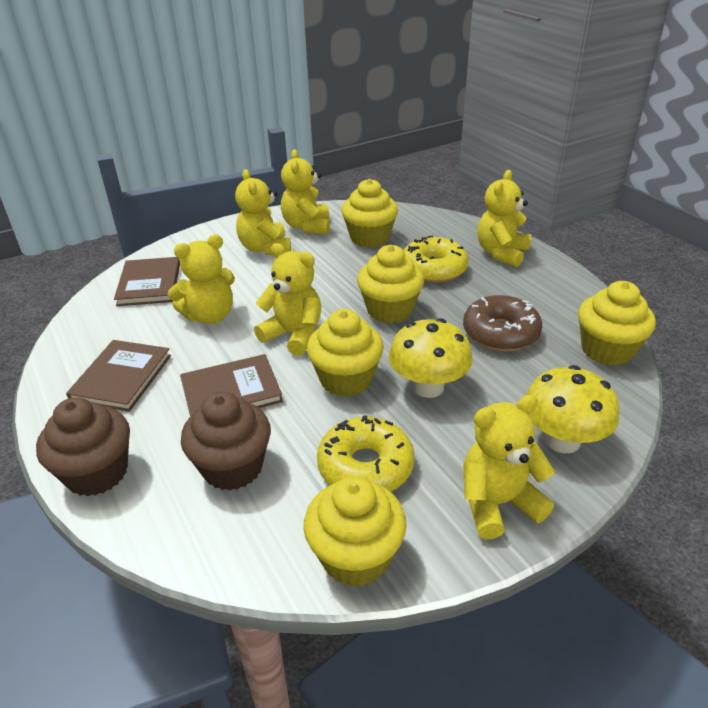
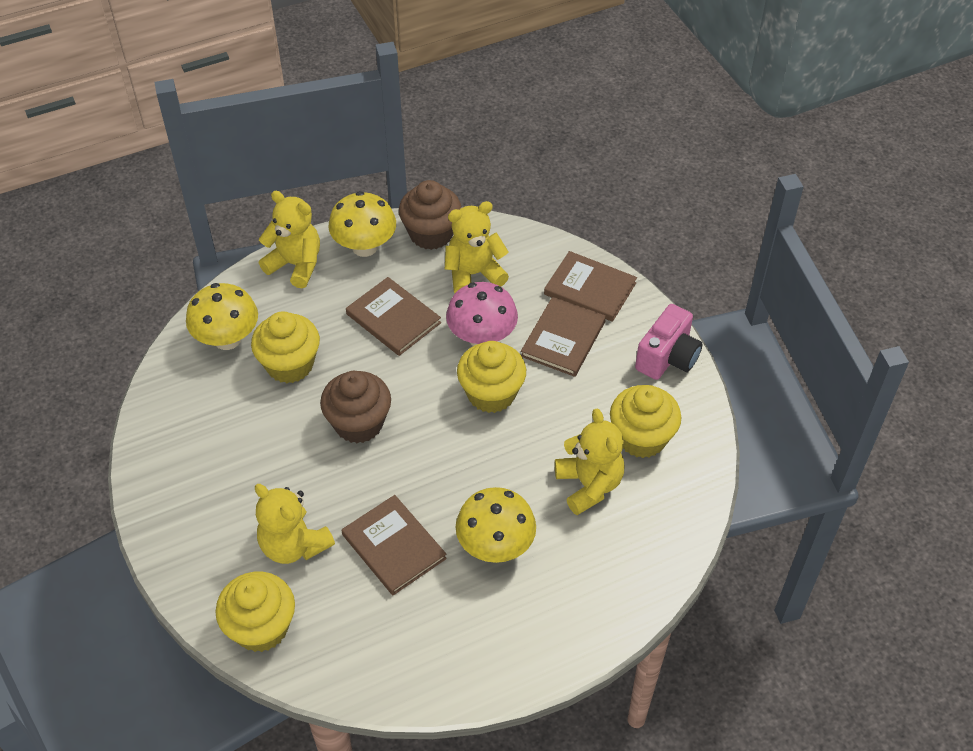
brown book: [66,340,171,412] [114,257,180,306] [180,354,283,417] = 3 -> [342,495,447,595] [346,277,441,356] [521,297,606,377] [544,251,637,322] = 4
brown donut: [463,295,542,351] = 1 -> none = 0
pink camera: none = 0 -> [635,304,703,380] = 1
pink mushroom: none = 0 -> [446,282,518,346] = 1
yellow cupcake: [303,476,407,587] [307,309,384,397] [341,179,398,248] [357,245,424,323] [578,281,656,366] = 5 -> [216,572,295,652] [251,311,320,383] [457,341,526,413] [610,385,682,458] = 4
yellow donut: [317,415,414,492] [404,236,469,283] = 2 -> none = 0
yellow mushroom: [389,318,473,398] [526,365,619,453] = 2 -> [186,283,258,350] [328,191,396,257] [456,487,536,563] = 3
yellow teddy bear: [168,234,235,324] [235,169,291,255] [254,243,321,356] [281,149,330,234] [463,395,555,540] [477,170,531,267] = 6 -> [255,484,335,564] [259,191,320,288] [445,201,509,293] [555,409,624,515] = 4

